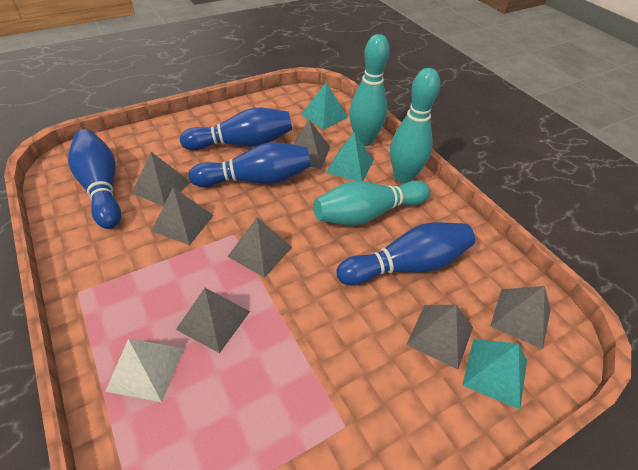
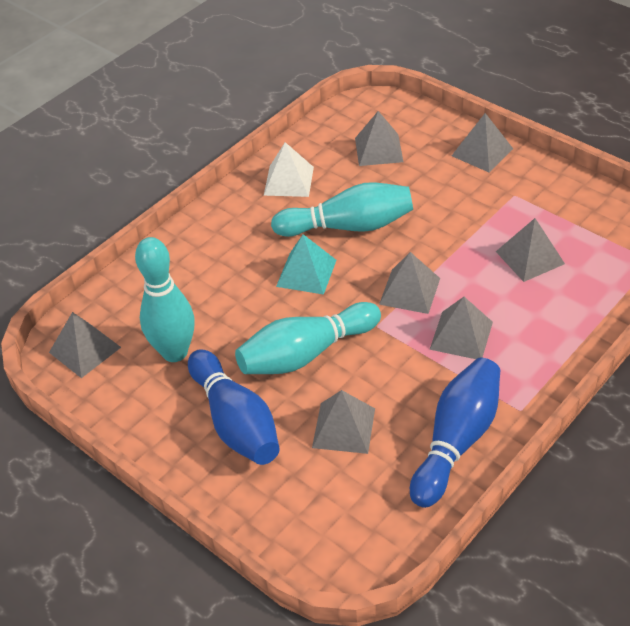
blue bowling pin: [68,129,121,229] [180,108,292,150] [188,142,311,187] [336,222,475,285] = 4 -> [188,349,280,465] [410,358,500,508] = 2
turquoise pyramid: [301,82,348,130] [326,131,374,181] [462,339,527,410] = 3 -> [276,234,336,295] = 1

